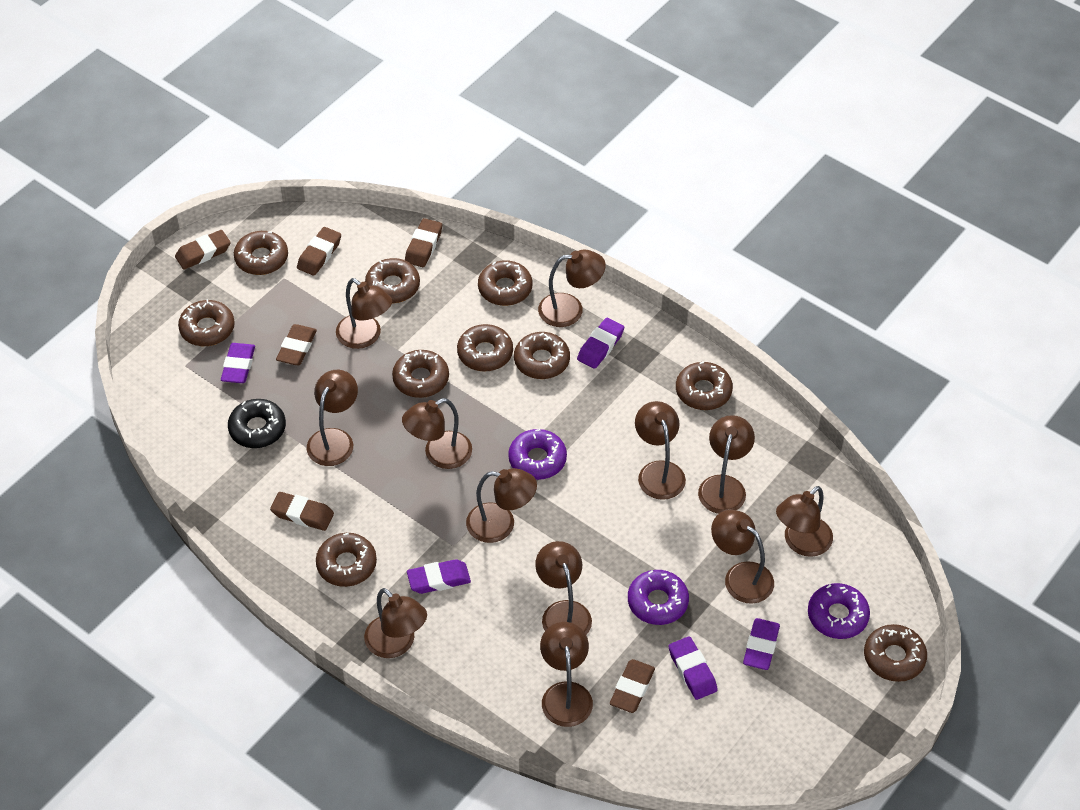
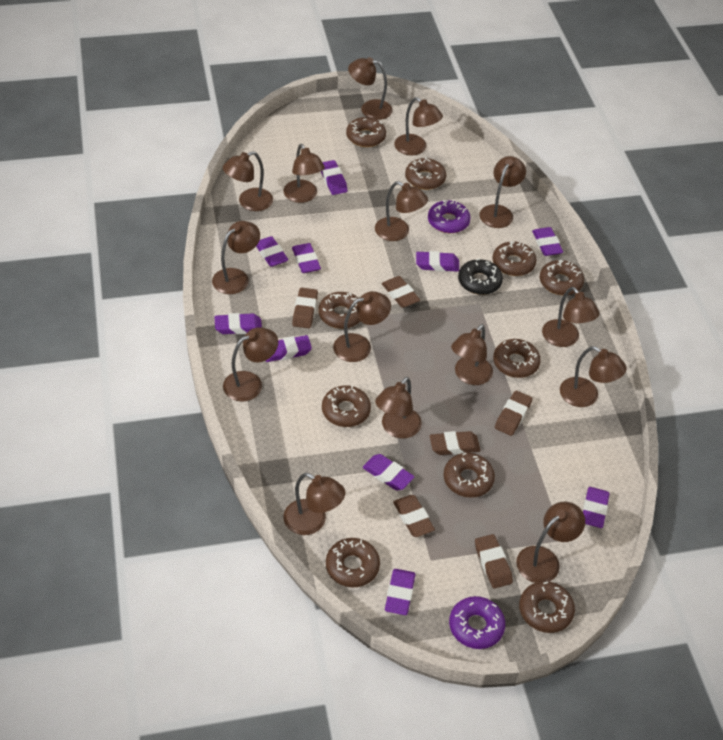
brown lamp: [307,370,358,466] [336,278,392,349] [364,588,427,658] [402,398,472,469] [466,468,537,543] [535,541,592,635] [538,249,606,327] [540,622,593,727] [635,401,686,500] [698,415,755,514] [711,510,774,604] [776,486,833,557] = 12 -> [212,221,260,294] [223,151,273,211] [223,327,278,402] [283,473,345,535] [284,144,325,203] [333,291,391,362] [348,57,393,120] [375,181,428,241] [375,377,422,439] [394,97,443,155] [451,324,493,385] [479,156,526,228] [516,502,585,583] [542,287,600,347] [560,346,627,407] = 15
purple donut: [508,429,567,480] [628,570,689,625] [808,583,870,639] = 3 -> [428,200,471,233] [449,596,505,649] = 2
purple eraser: [221,343,255,383] [407,559,471,594] [577,318,624,369] [668,636,718,700] [743,618,780,670] = 5 -> [215,313,262,334] [256,236,288,267] [266,335,312,362] [292,243,321,273] [321,160,348,195] [363,454,414,491] [385,569,416,615] [416,251,459,272] [532,227,563,256] [583,487,610,528] = 10

